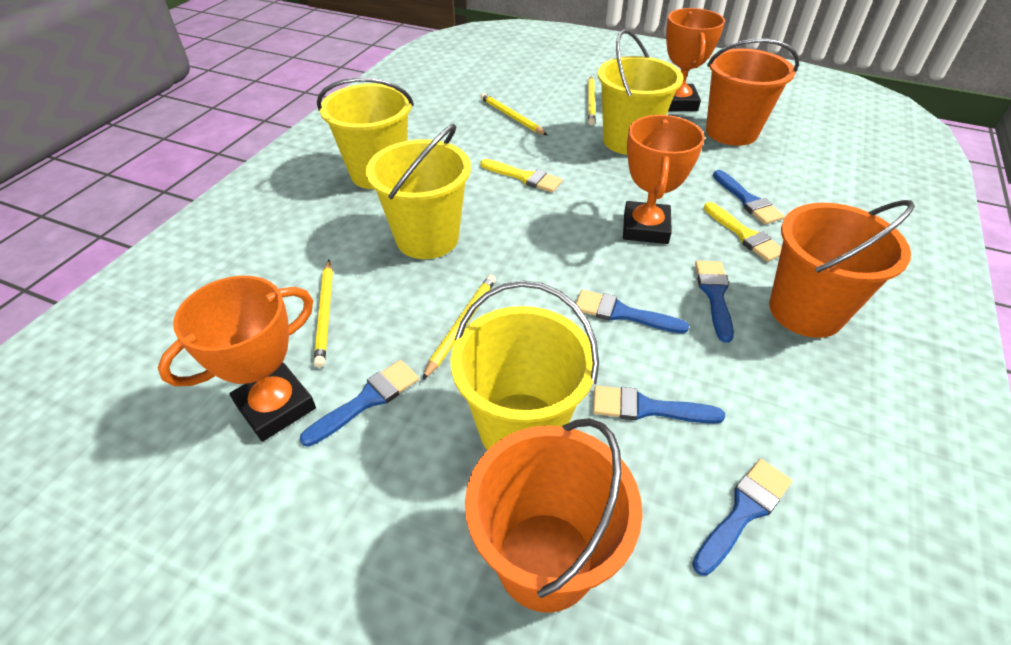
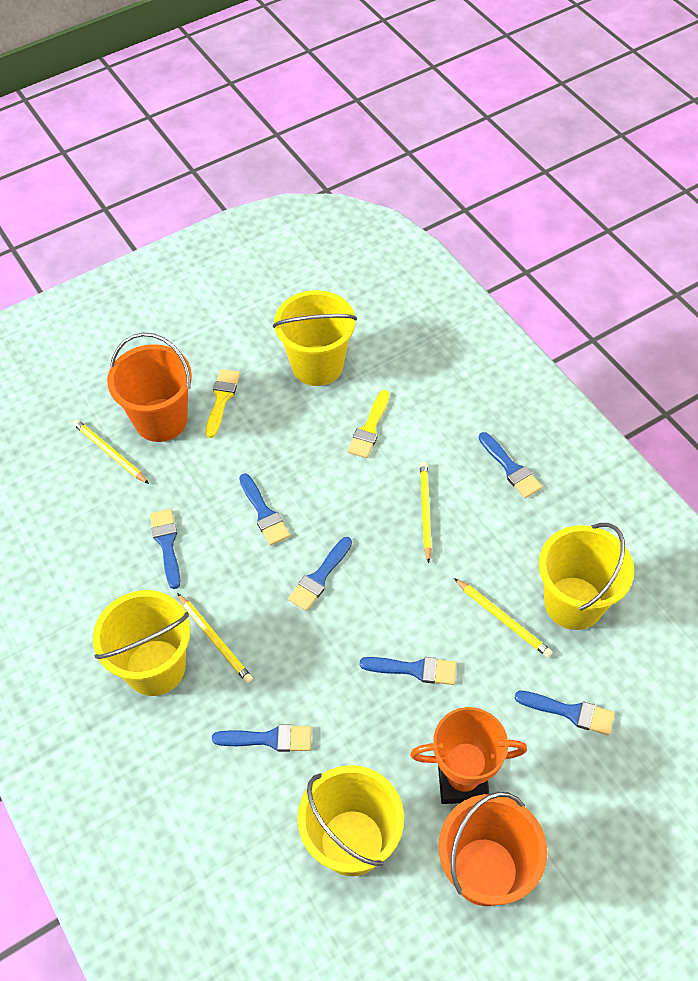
blue brush: [300,360,419,447] [576,290,689,334] [593,386,725,424] [692,459,792,576] [695,261,734,343] [713,170,784,224] = 6 -> [150,509,181,589] [212,724,312,752] [239,474,290,545] [288,537,352,611] [360,657,457,685] [479,432,542,498] [515,691,615,735] = 7
orange bucket: [465,418,643,613] [706,38,799,146] [769,200,915,338] = 3 -> [107,333,192,442] [438,792,548,906] = 2
orange trophy: [157,276,316,441] [623,115,705,244] [666,8,725,111] = 3 -> [410,707,527,804] = 1

